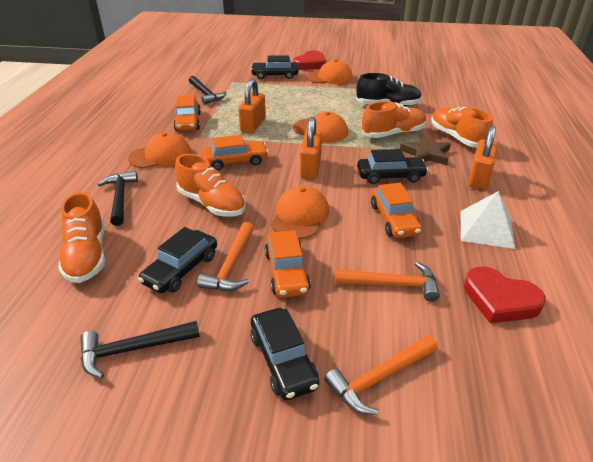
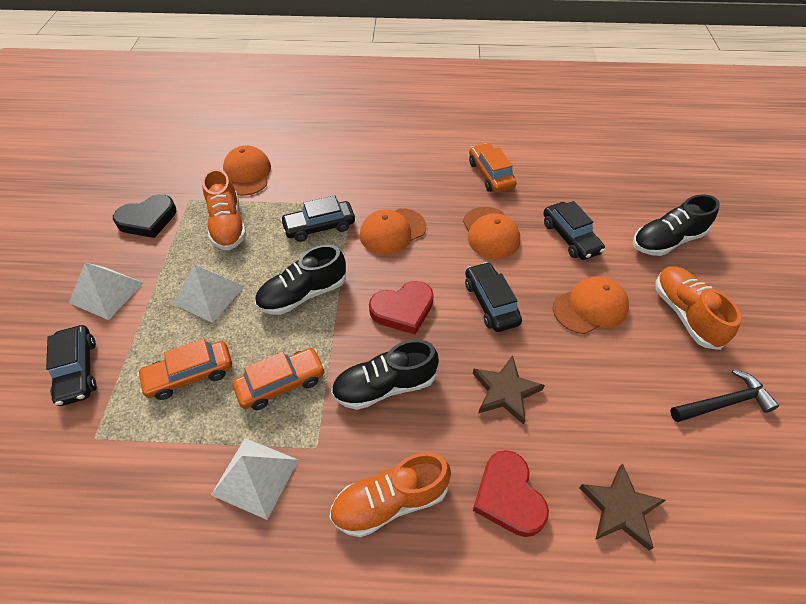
black hammer: [80,321,200,378] [97,171,138,226] [189,76,227,105] = 3 -> [670,369,779,422] = 1
black heart: none = 0 -> [113,194,176,238] = 1
black shoe: [356,73,422,107] = 1 -> [255,245,346,315] [331,340,439,410] [633,194,720,256] = 3
brown star: [400,135,451,165] = 1 -> [473,355,545,425] [579,463,666,551] = 2
orange car: [173,95,201,131] [202,135,268,171] [265,230,311,298] [371,183,422,238] = 4 -> [137,339,232,400] [233,348,325,410] [469,143,517,193] = 3
orange hammer: [197,222,254,291] [325,335,438,415] [335,262,440,302] = 3 -> none = 0
orange padlock: [238,79,266,133] [300,117,322,179] [469,126,497,189] = 3 -> none = 0
orange shoe: [58,192,105,283] [175,154,246,217] [362,101,427,138] [431,107,493,148] = 4 -> [202,169,246,251] [329,452,451,537] [655,266,741,350] = 3
white pyramid: [460,191,515,249] = 1 -> [69,263,143,320] [172,265,244,323] [211,438,298,520] = 3

